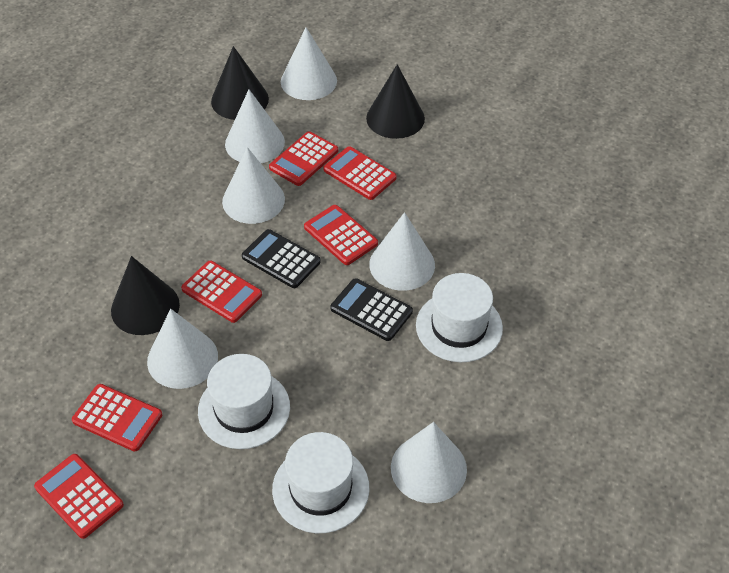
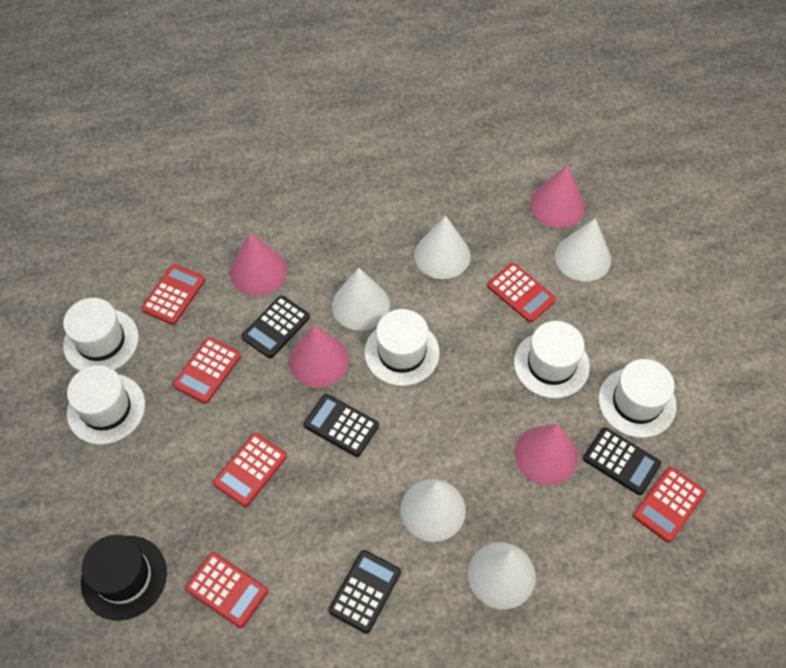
black calculator: [242,229,321,288] [330,278,413,341] = 2 -> [242,295,310,358] [304,394,379,457] [329,550,401,634] [583,427,661,495] = 4
black cone: [111,256,180,335] [211,46,269,120] [366,64,425,139] = 3 -> none = 0
black hat: none = 0 -> [81,535,167,621] = 1
pink cone: none = 0 -> [230,233,287,296] [289,325,349,388] [515,424,578,485] [530,164,585,228] = 4
white cone: [147,309,218,389] [222,147,285,224] [225,89,285,163] [281,27,337,100] [369,212,435,291] [391,422,467,503] = 6 -> [332,268,390,331] [400,479,466,542] [414,216,471,279] [468,542,536,609] [555,218,611,282] = 5
white hat: [198,354,290,449] [272,432,369,533] [416,273,503,362] = 3 -> [63,298,139,371] [67,365,145,445] [364,309,440,386] [514,321,590,398] [598,359,677,438] = 5

